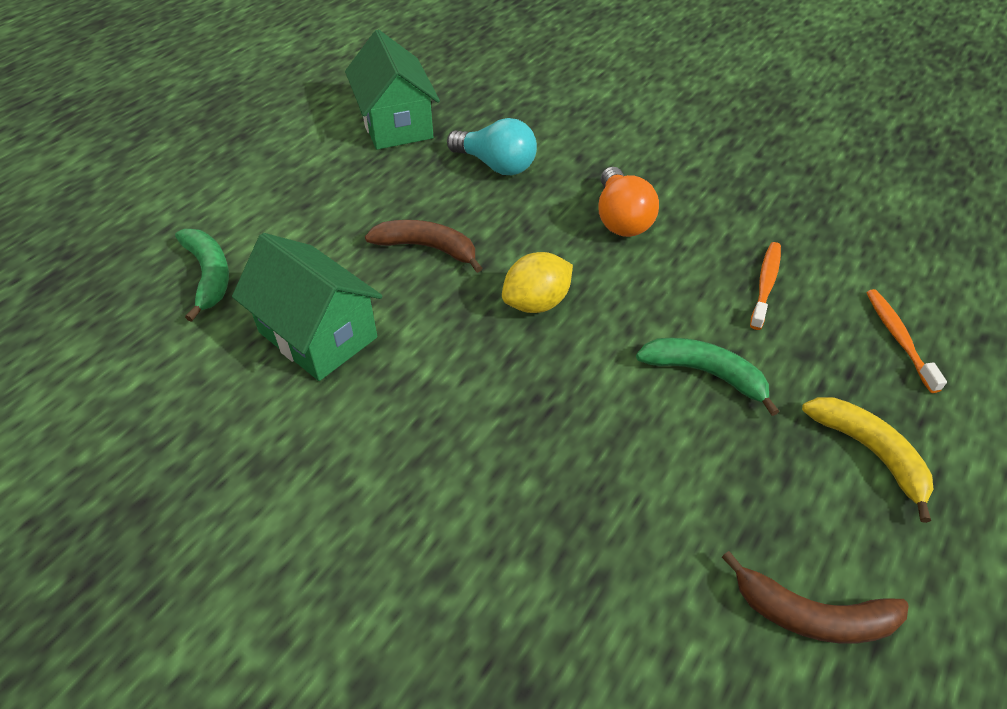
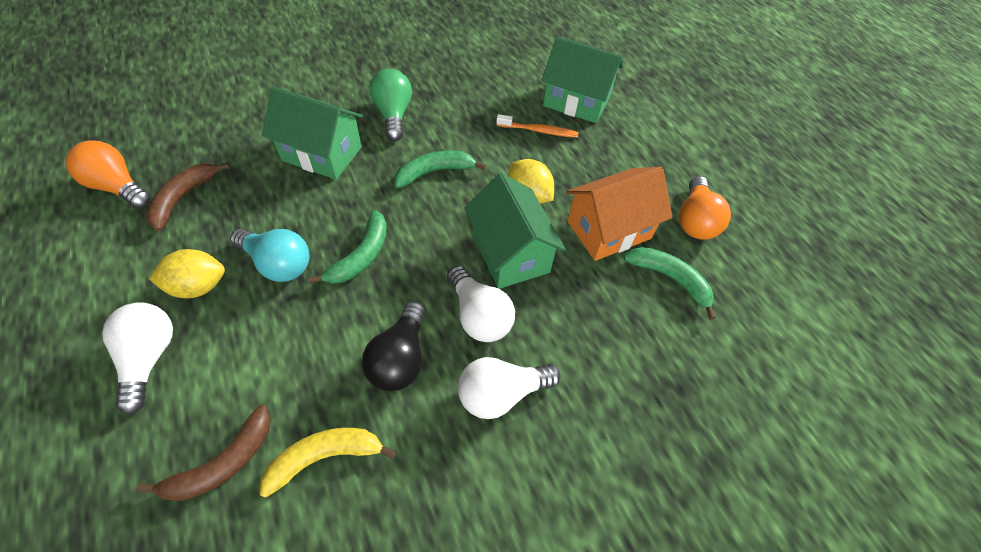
black light bulb: none = 0 -> [362,301,426,391] = 1
green banana: [175,229,229,322] [636,338,779,416] = 2 -> [308,210,387,284] [395,151,486,188] [624,247,716,320] = 3
green house: [232,233,382,381] [345,30,440,150] = 2 -> [262,87,363,180] [464,173,566,289] [542,36,623,123] = 3
green light bulb: none = 0 -> [370,69,412,141] = 1
orange house: none = 0 -> [566,167,672,261] = 1
orange light bulb: [598,167,659,237] = 1 -> [66,140,150,209] [679,176,731,240] = 2
orange toothbrush: [750,242,781,330] [866,289,947,393] = 2 -> [496,114,578,138] = 1
white light bulb: none = 0 -> [102,302,173,415] [447,266,515,342] [458,357,561,419] = 3
yellow lemon: [502,252,573,313] = 1 -> [149,249,225,298] [508,159,554,204] = 2

